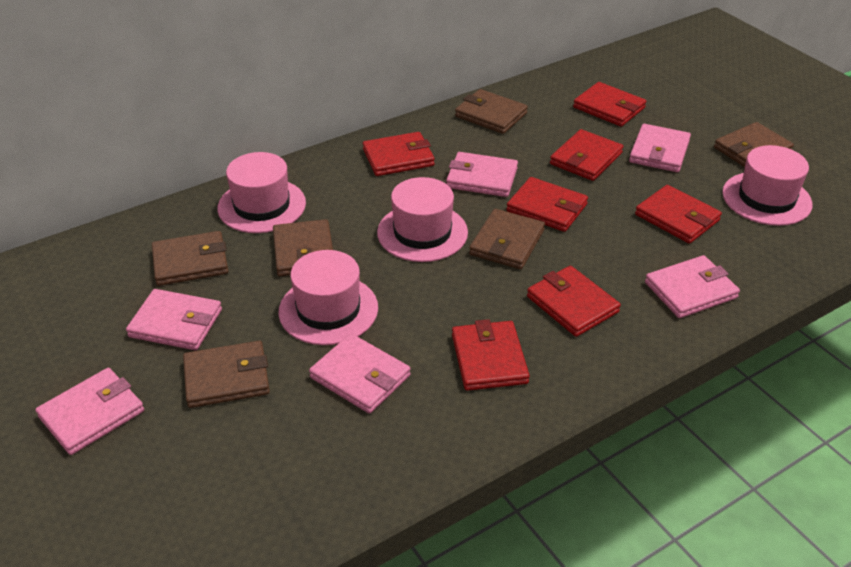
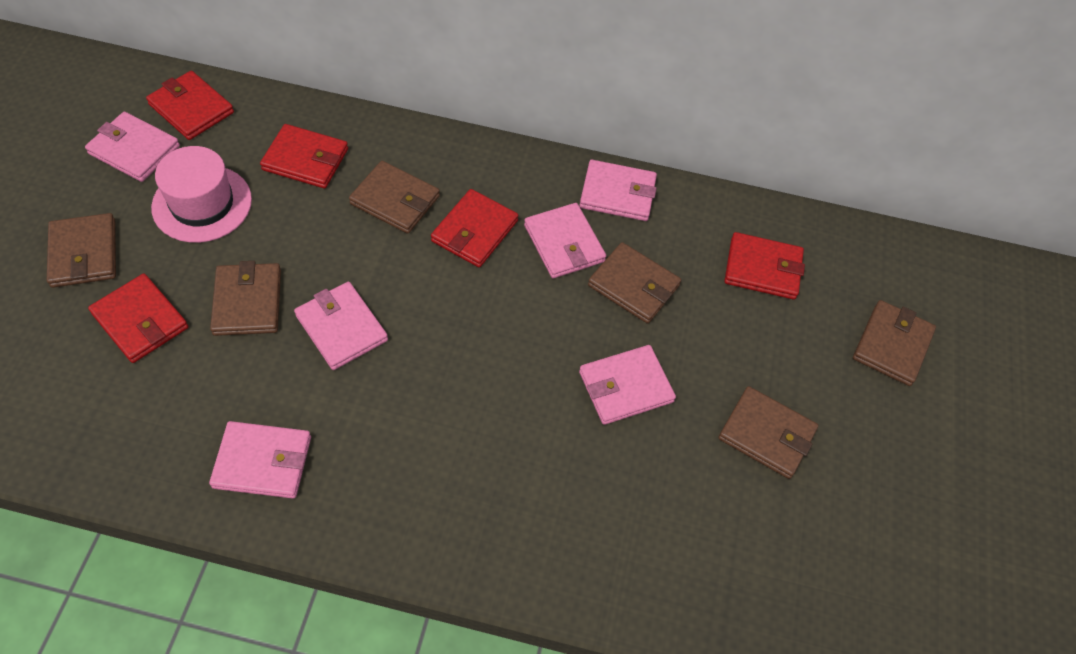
pink hat: [217,152,306,233] [278,250,378,345] [377,177,468,262] [722,145,812,226] = 4 -> [151,146,252,243] = 1
red wallet: [363,132,435,176] [452,319,530,391] [506,177,588,232] [527,266,621,337] [550,129,623,181] [573,82,646,127] [635,185,722,244] = 7 -> [88,274,188,363] [146,71,234,140] [260,124,348,188] [431,189,518,267] [725,232,805,300] = 5

